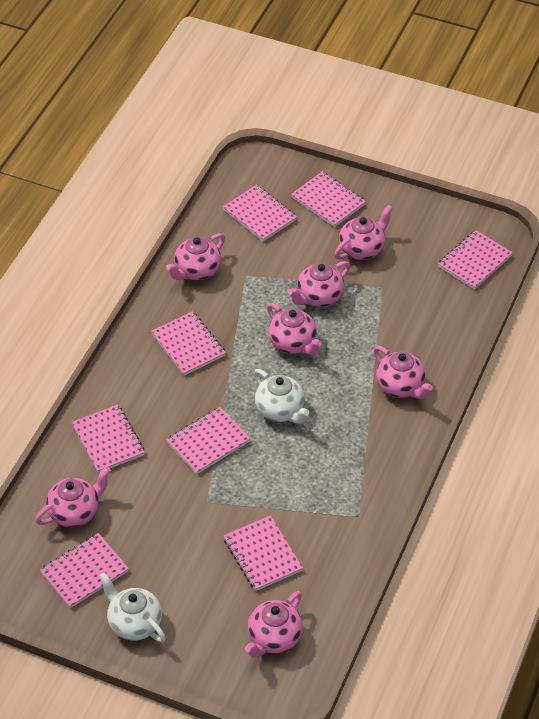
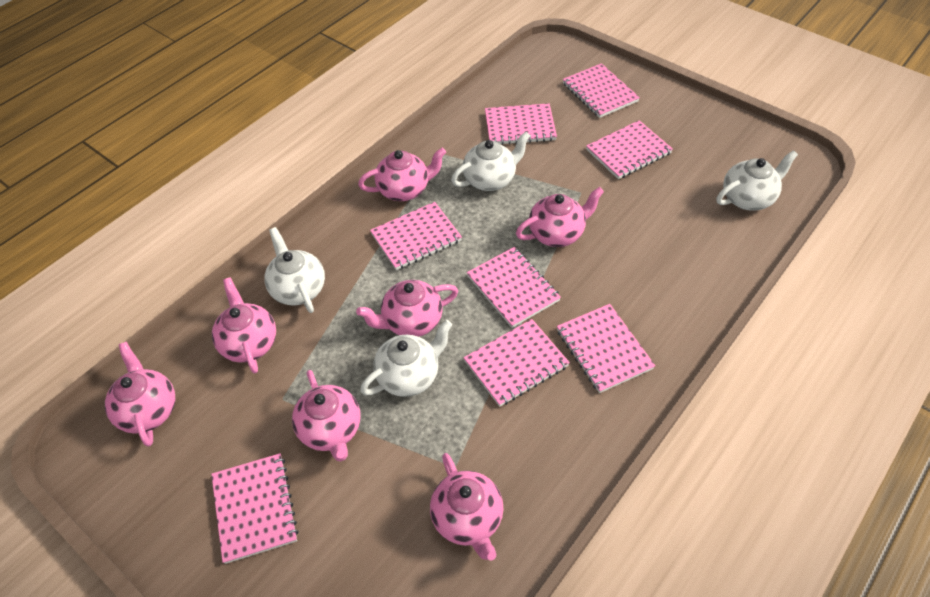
white teapot: [99,572,166,642] [254,369,309,424] = 2 -> [264,227,325,313] [360,320,452,397] [451,131,530,191] [717,150,798,211] = 4

